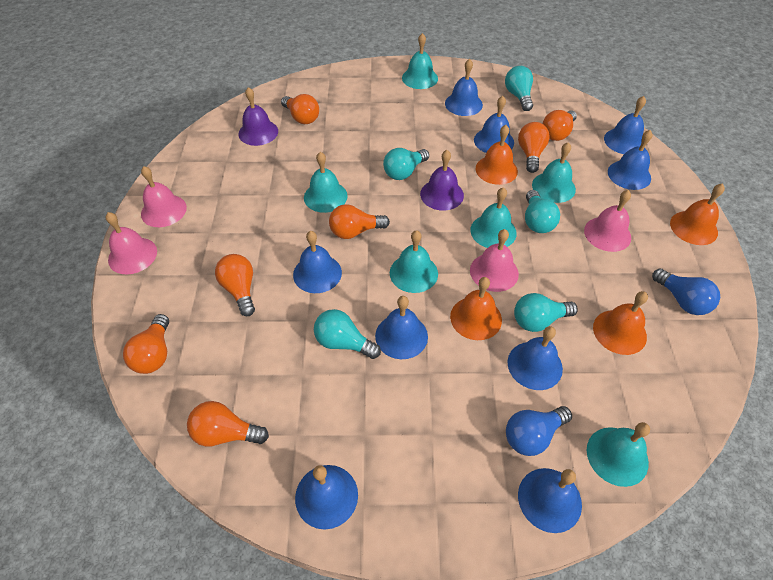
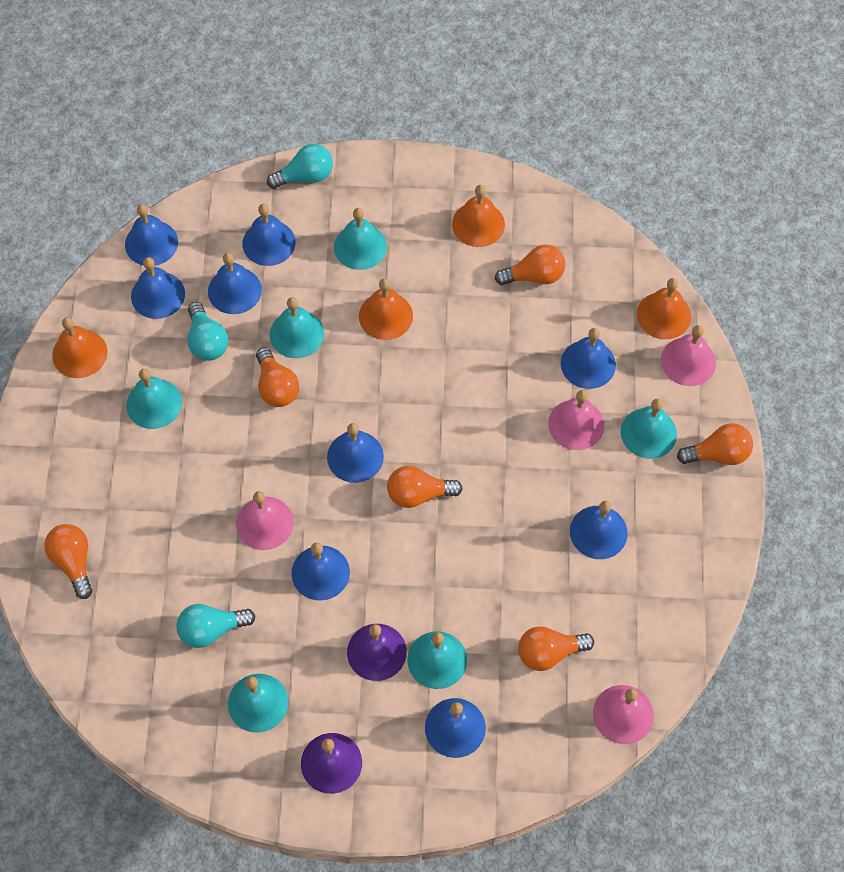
blue light bulb: [506,406,572,456] [652,268,720,315] = 2 -> none = 0
orange light bulb: [123,314,169,374] [187,401,269,446] [215,254,255,316] [281,94,319,124] [329,204,390,239] [518,122,549,173] [543,110,577,141] = 7 -> [44,524,92,599] [256,347,299,407] [387,466,463,508] [495,245,566,285] [518,626,594,671] [677,423,753,465] = 6
turquoise light bulb: [314,309,381,359] [383,148,429,180] [505,66,533,111] [514,293,578,332] [525,190,560,233] = 5 -> [176,604,255,648] [187,302,228,361] [267,144,333,189] = 3

